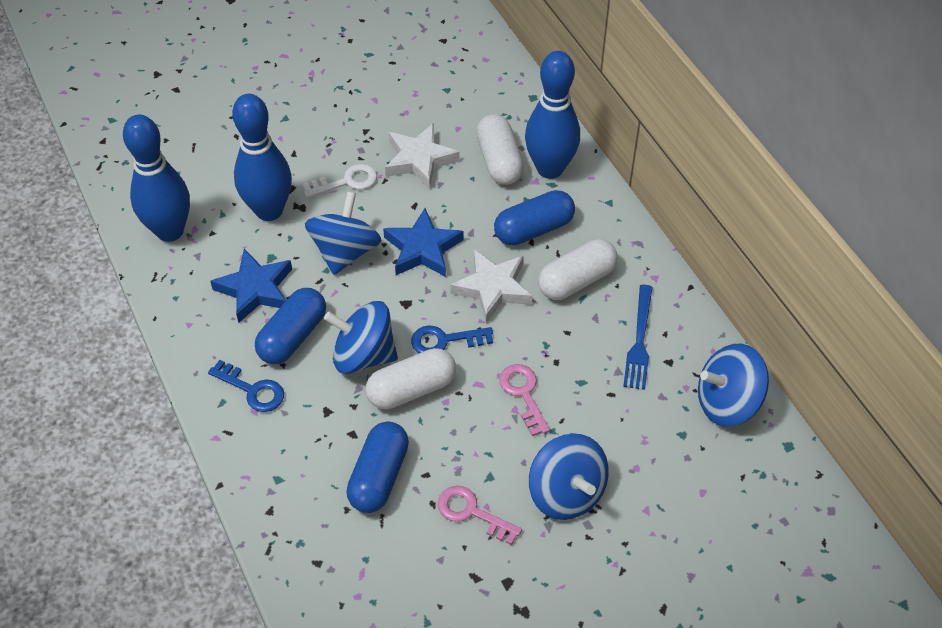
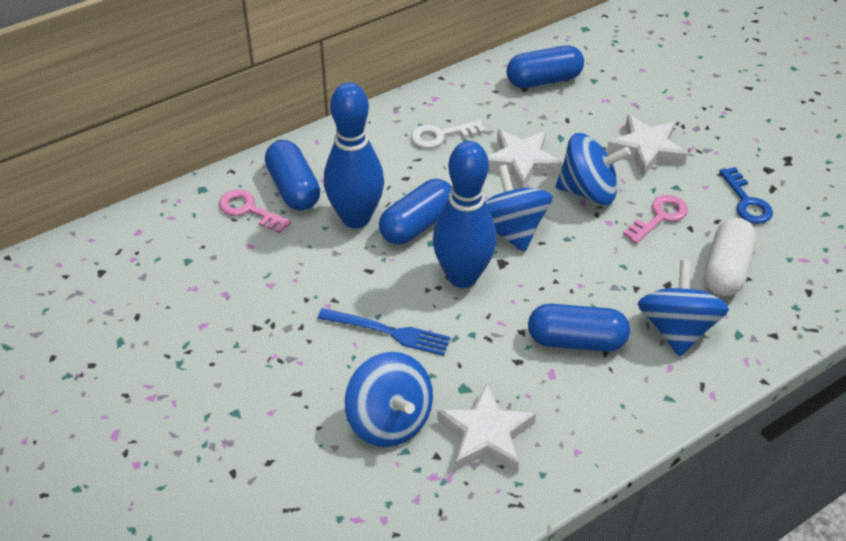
blue bowling pin: [123,115,190,242] [232,94,292,221] [525,51,580,179] = 3 -> [324,82,384,229] [433,141,497,288] = 2
blue capsule: [255,288,326,364] [346,421,409,513] [494,190,575,245] = 3 -> [265,140,320,211] [379,179,452,245] [507,45,584,88] [528,304,630,352] = 4
blue key: [208,360,284,412] [411,325,493,353] = 2 -> [719,167,773,224] = 1
blue star: [210,249,292,323] [383,208,463,277] = 2 -> none = 0
white capsule: [366,348,456,410] [476,114,524,185] [538,239,618,300] = 3 -> [704,218,757,296] = 1
white star: [385,123,460,189] [450,249,532,323] = 2 -> [437,383,536,473] [487,129,563,188] [606,115,687,177] = 3

